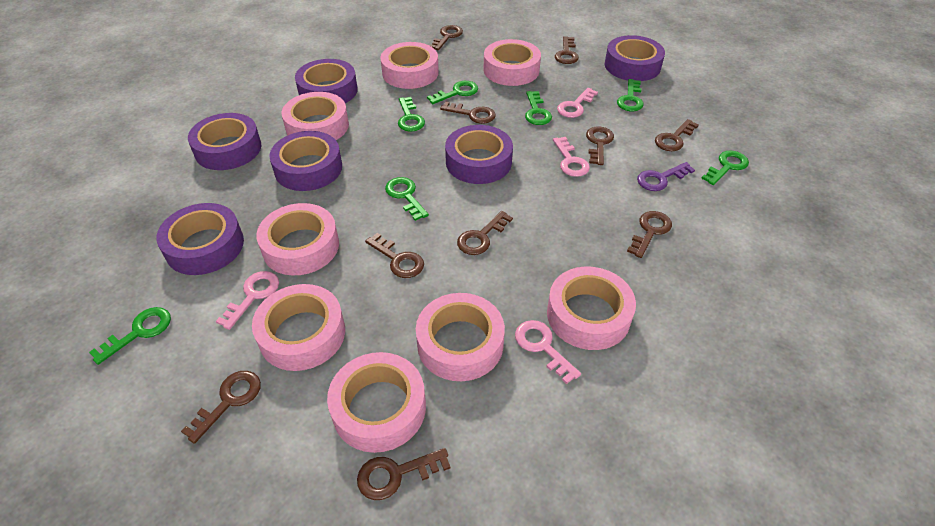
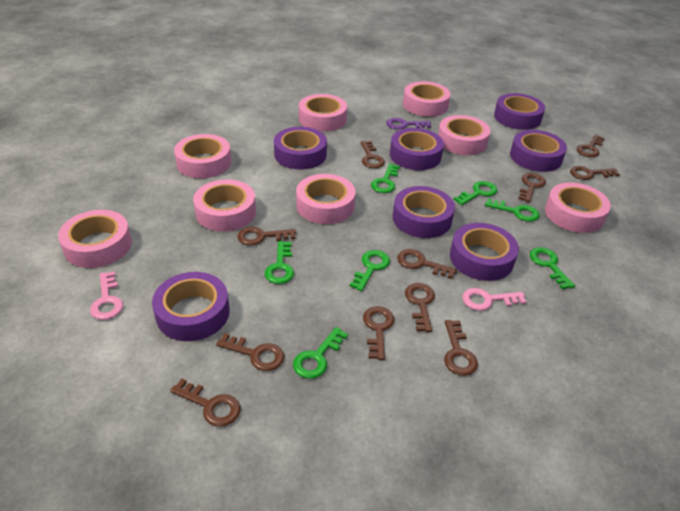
brown key: [181,371,261,444] [357,448,451,500] [365,233,424,278] [429,25,463,50] [440,101,496,124] [457,211,513,255] [555,36,579,64] [586,126,614,165] [627,211,672,258] [655,119,699,151] = 10 -> [170,379,240,427] [216,333,284,371] [237,227,296,245] [361,141,385,168] [363,306,394,360] [397,249,457,279] [405,283,435,332] [444,320,478,376] [518,173,546,202] [570,166,620,180] [577,134,605,157] = 11
pink key: [216,271,279,330] [515,320,581,384] [553,137,590,177] [557,88,598,118] = 4 -> [90,271,123,320] [462,288,526,311] = 2
purple tape: [156,203,244,275] [188,113,261,170] [269,131,342,191] [295,59,358,103] [445,125,513,184] [605,35,665,81] = 6 -> [152,272,230,341] [274,127,327,170] [390,128,444,170] [393,186,455,238] [450,223,519,281] [494,93,545,130] [510,130,567,172] = 7

